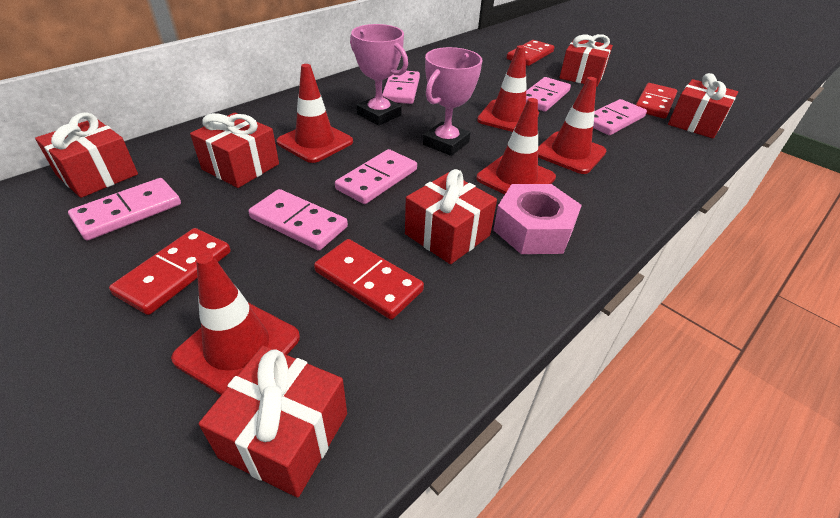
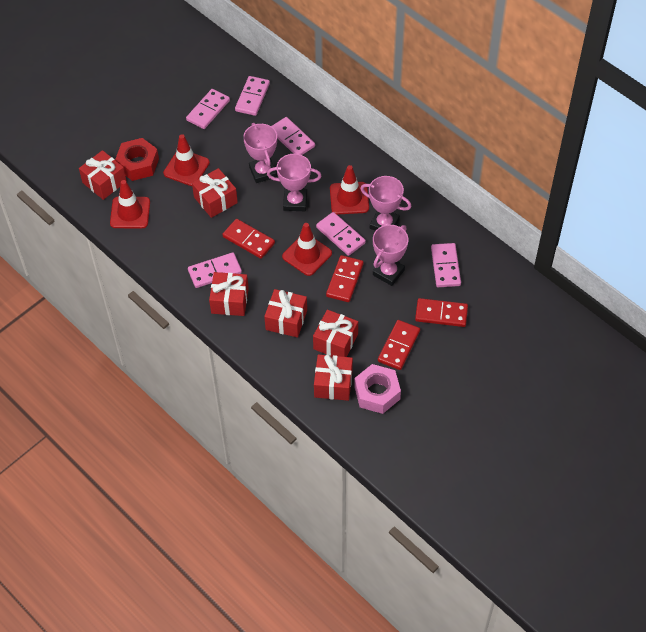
pink trophy: [350,24,408,125] [423,47,482,156] = 2 -> [243,123,277,183] [267,154,322,211] [360,176,411,231] [373,225,408,286] = 4
red nut: none = 0 -> [115,138,159,181] = 1
red traffic cone: [171,253,300,395] [277,64,353,163] [476,98,556,194] [477,45,539,132] [538,77,607,174] = 5 -> [110,180,150,228] [163,134,210,186] [282,223,332,276] [330,165,369,215] = 4

